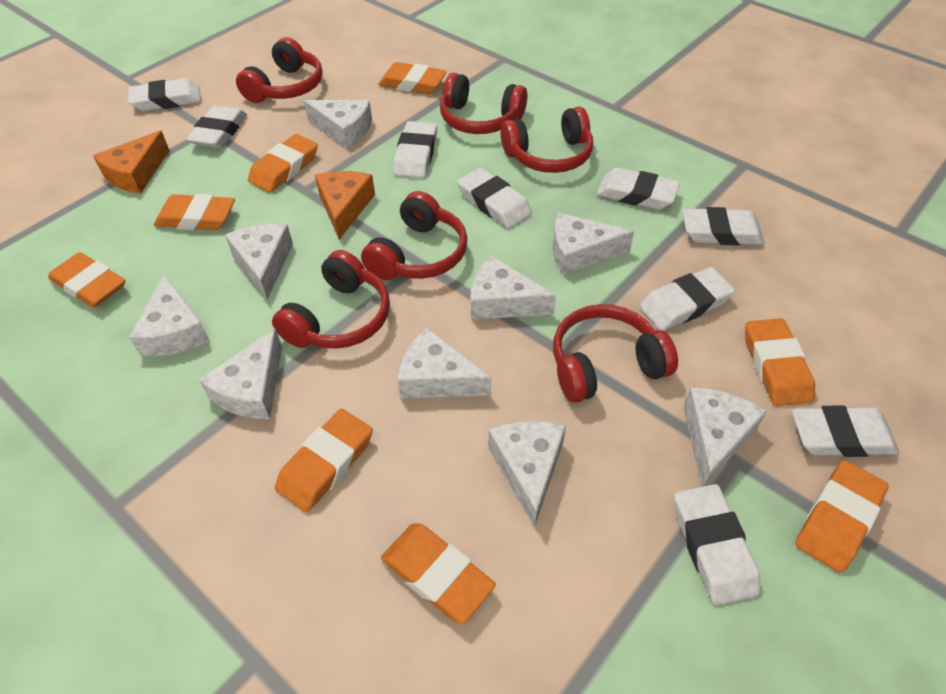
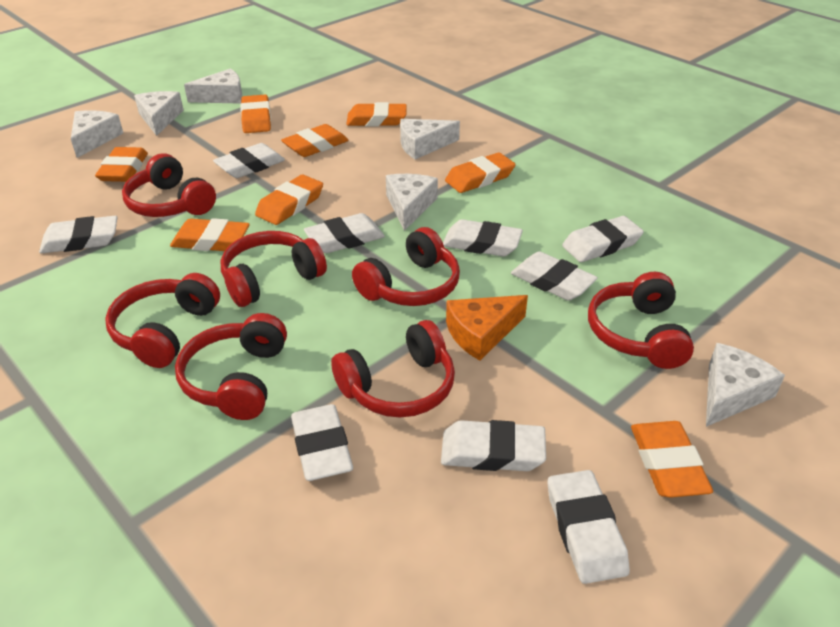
orange cheese: [93,131,170,194] [315,171,375,240] = 2 -> [446,295,528,361] = 1
red headphones: [236,37,323,103] [272,250,390,349] [361,191,468,280] [440,73,527,134] [501,107,593,173] [553,304,678,403] = 6 -> [105,273,220,368] [122,153,216,217] [175,313,287,420] [221,231,327,307] [331,320,455,418] [352,227,460,306] [588,272,694,369] = 7
white cheese: [129,274,210,357] [199,328,282,419] [225,224,293,300] [304,100,372,149] [398,328,491,399] [471,255,556,320] [488,421,566,527] [553,213,634,275] [683,387,767,487] = 9 -> [71,110,123,158] [134,91,183,136] [184,69,243,104] [386,174,438,231] [400,119,460,159] [706,343,785,427] = 6

